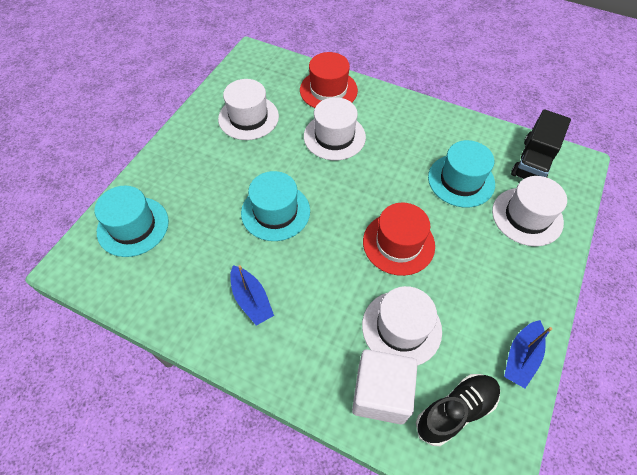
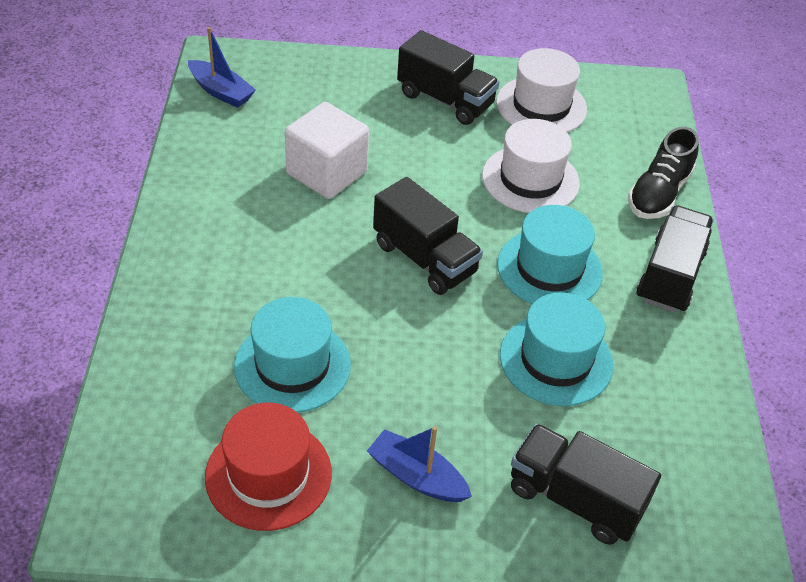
black truck: [511,109,571,179] = 1 -> [373,177,483,295] [397,30,499,125] [511,424,661,545] [636,205,714,312] = 4
red hat: [300,52,358,108] [363,203,435,276] = 2 -> [205,403,332,531] = 1
white hat: [218,79,279,140] [304,97,366,160] [362,286,442,365] [492,176,567,246] = 4 -> [482,119,580,213] [496,48,587,132] = 2

